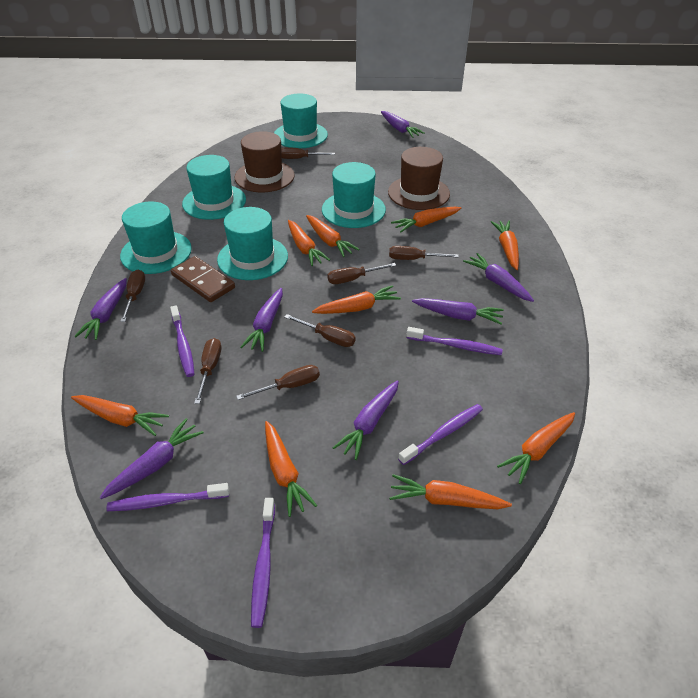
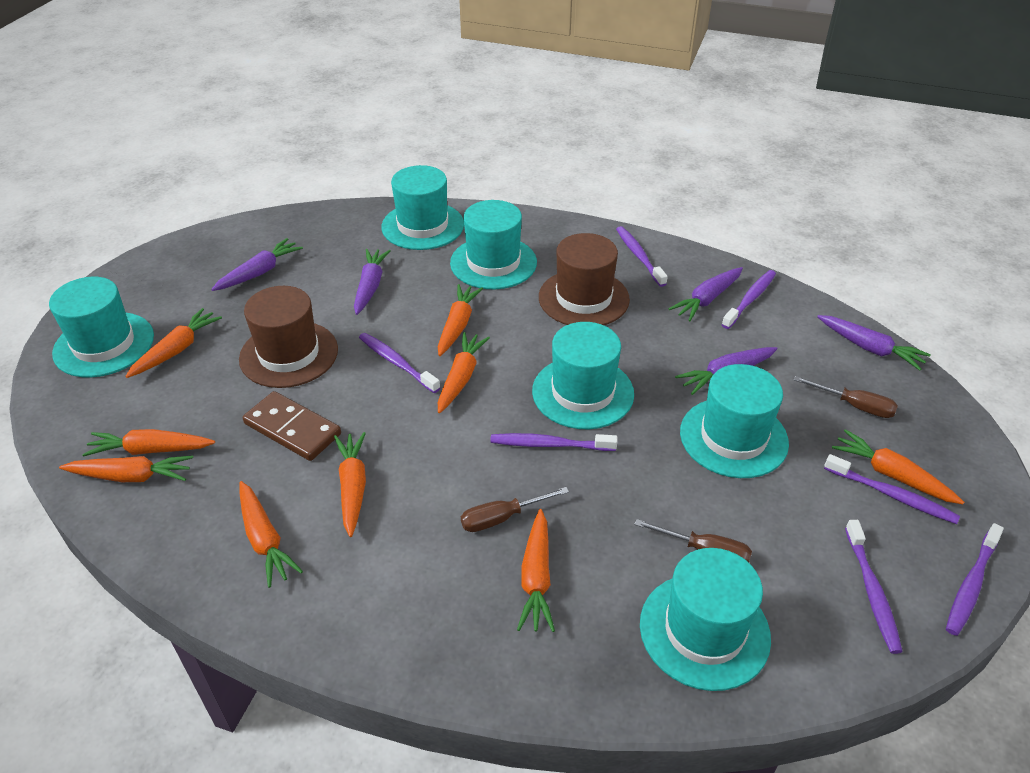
brown screwdriver: [120,270,145,322] [194,338,221,404] [236,365,320,400] [281,147,335,159] [284,314,356,347] [327,263,396,284] [389,246,459,260] = 7 -> [461,487,569,532] [634,519,752,563] [794,376,898,418] = 3
purple carrot: [74,278,127,340] [100,418,204,499] [240,288,283,352] [333,380,399,460] [381,111,425,138] [412,298,504,325] [463,253,534,302] = 7 -> [211,238,303,291] [354,249,391,315] [669,267,743,321] [675,347,777,395] [817,315,931,371] = 5
purple toothbrush: [107,483,229,511] [170,305,194,377] [251,498,275,628] [398,404,483,465] [406,327,503,355] = 5 -> [359,333,440,393] [490,433,617,451] [616,226,668,287] [722,270,776,329] [824,454,960,524] [845,520,903,654] [946,523,1004,636] = 7
turquoise hat: [120,201,192,274] [182,155,246,220] [217,207,288,280] [274,94,328,148] [322,162,386,228] = 5 -> [49,277,154,378] [381,165,464,250] [450,200,537,289] [532,322,634,429] [640,548,771,691] [680,364,789,478] = 6

